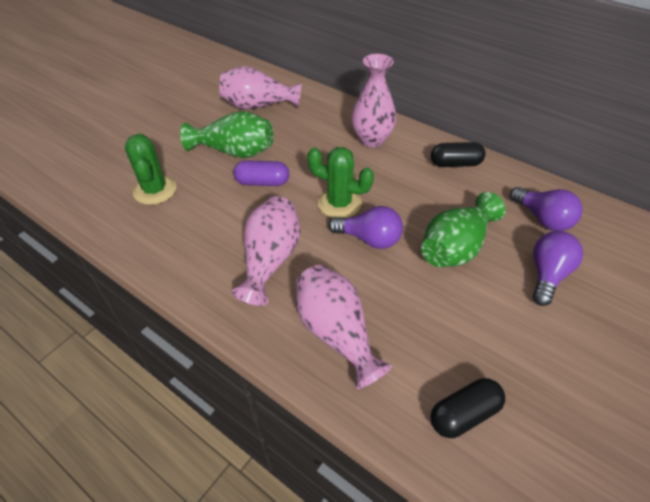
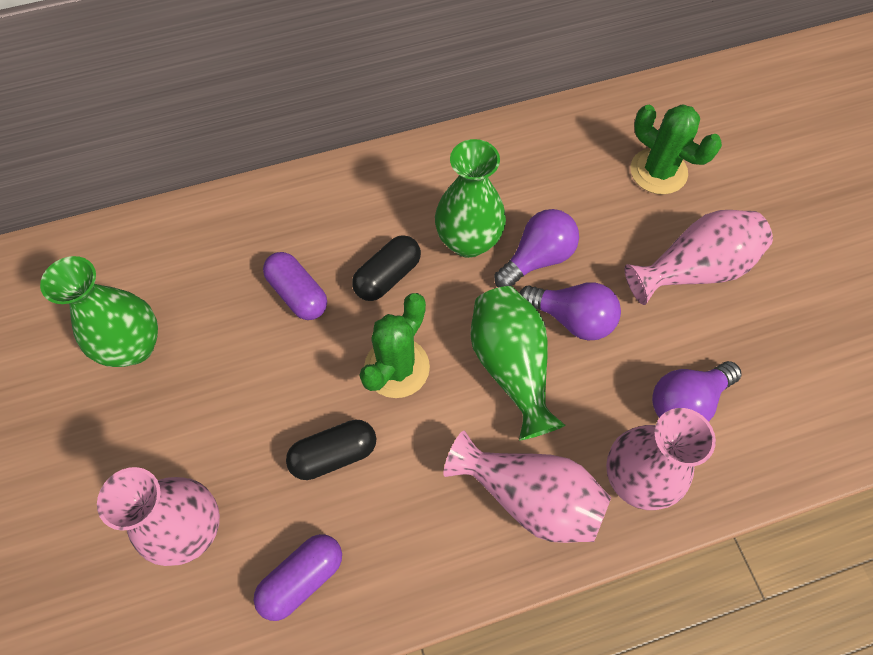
green vase: [180,111,273,158] [421,192,506,267] = 2 -> [40,256,158,367] [435,139,506,258] [470,286,565,441] = 3
purple capsule: [233,160,289,186] = 1 -> [254,534,342,621] [263,252,327,320] = 2

